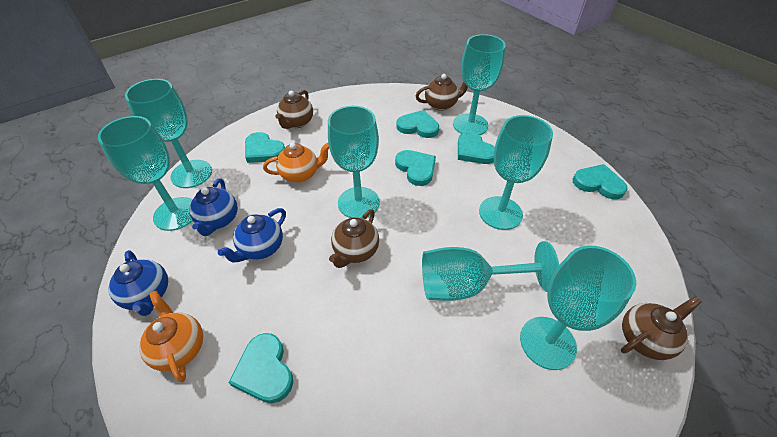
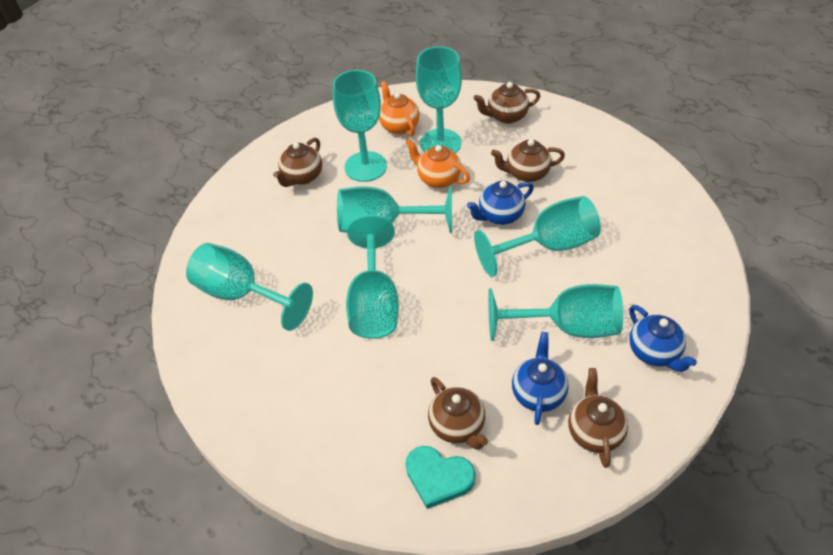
brown teapot: [275,90,313,129] [329,209,379,268] [416,74,468,111] [621,296,702,360] = 4 -> [273,138,322,187] [428,377,488,450] [474,82,540,124] [491,139,565,182] [568,368,628,468] = 5
turquoise heart: [228,333,293,403] [245,132,285,163] [395,150,436,186] [396,110,439,138] [458,132,495,164] [573,164,628,199] = 6 -> [405,446,475,509] = 1

